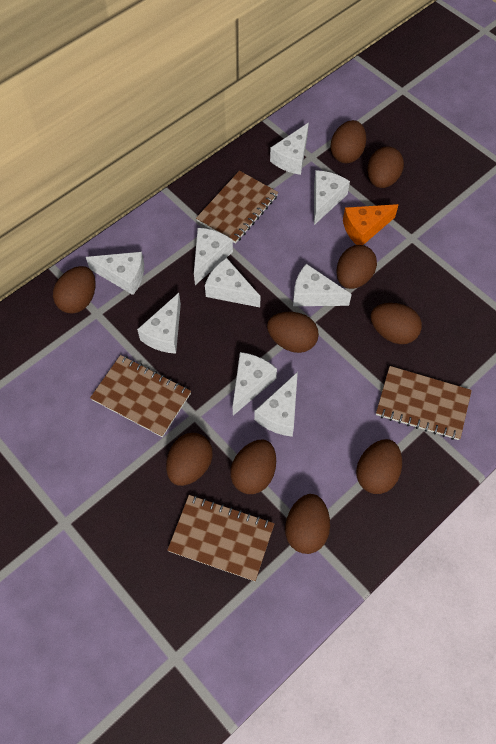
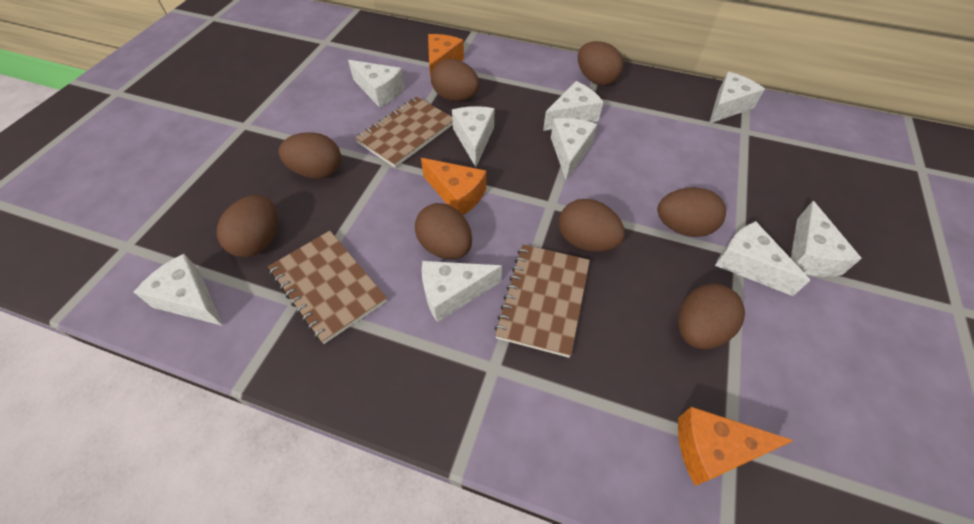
brown egg: [53,266,95,314] [166,433,213,486] [230,440,276,494] [267,312,319,353] [285,494,330,554] [330,120,366,163] [336,245,377,289] [356,439,402,494] [367,146,404,188] [371,303,422,344] = 10 -> [217,195,278,257] [279,132,341,179] [415,203,472,259] [431,59,479,101] [559,199,625,252] [578,41,623,85] [657,187,726,237] [678,284,745,349] = 8
brown notebook: [90,355,191,437] [167,495,275,581] [196,171,278,244] [376,366,472,440] = 4 -> [268,231,387,344] [355,96,453,168] [494,244,590,358] = 3
orange cheese: [343,204,399,245] = 1 -> [421,158,486,215] [428,34,464,85] [678,407,794,486] = 3

